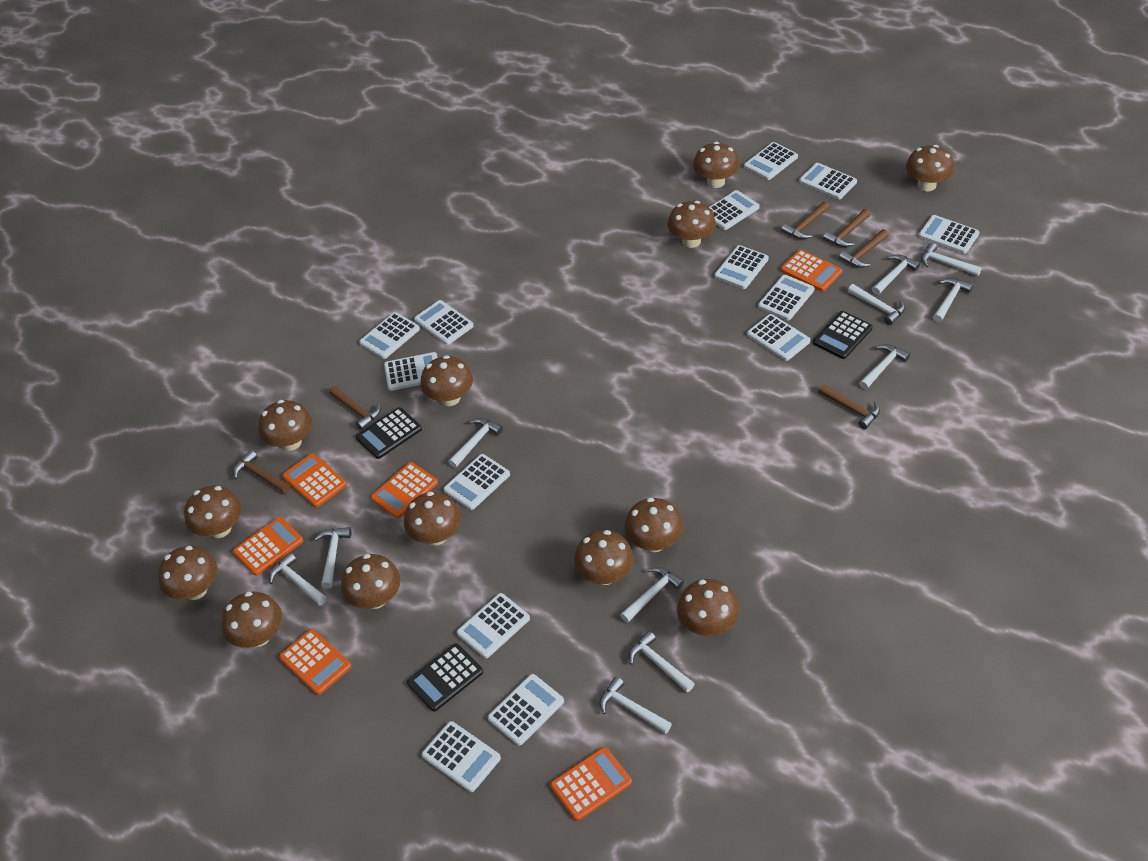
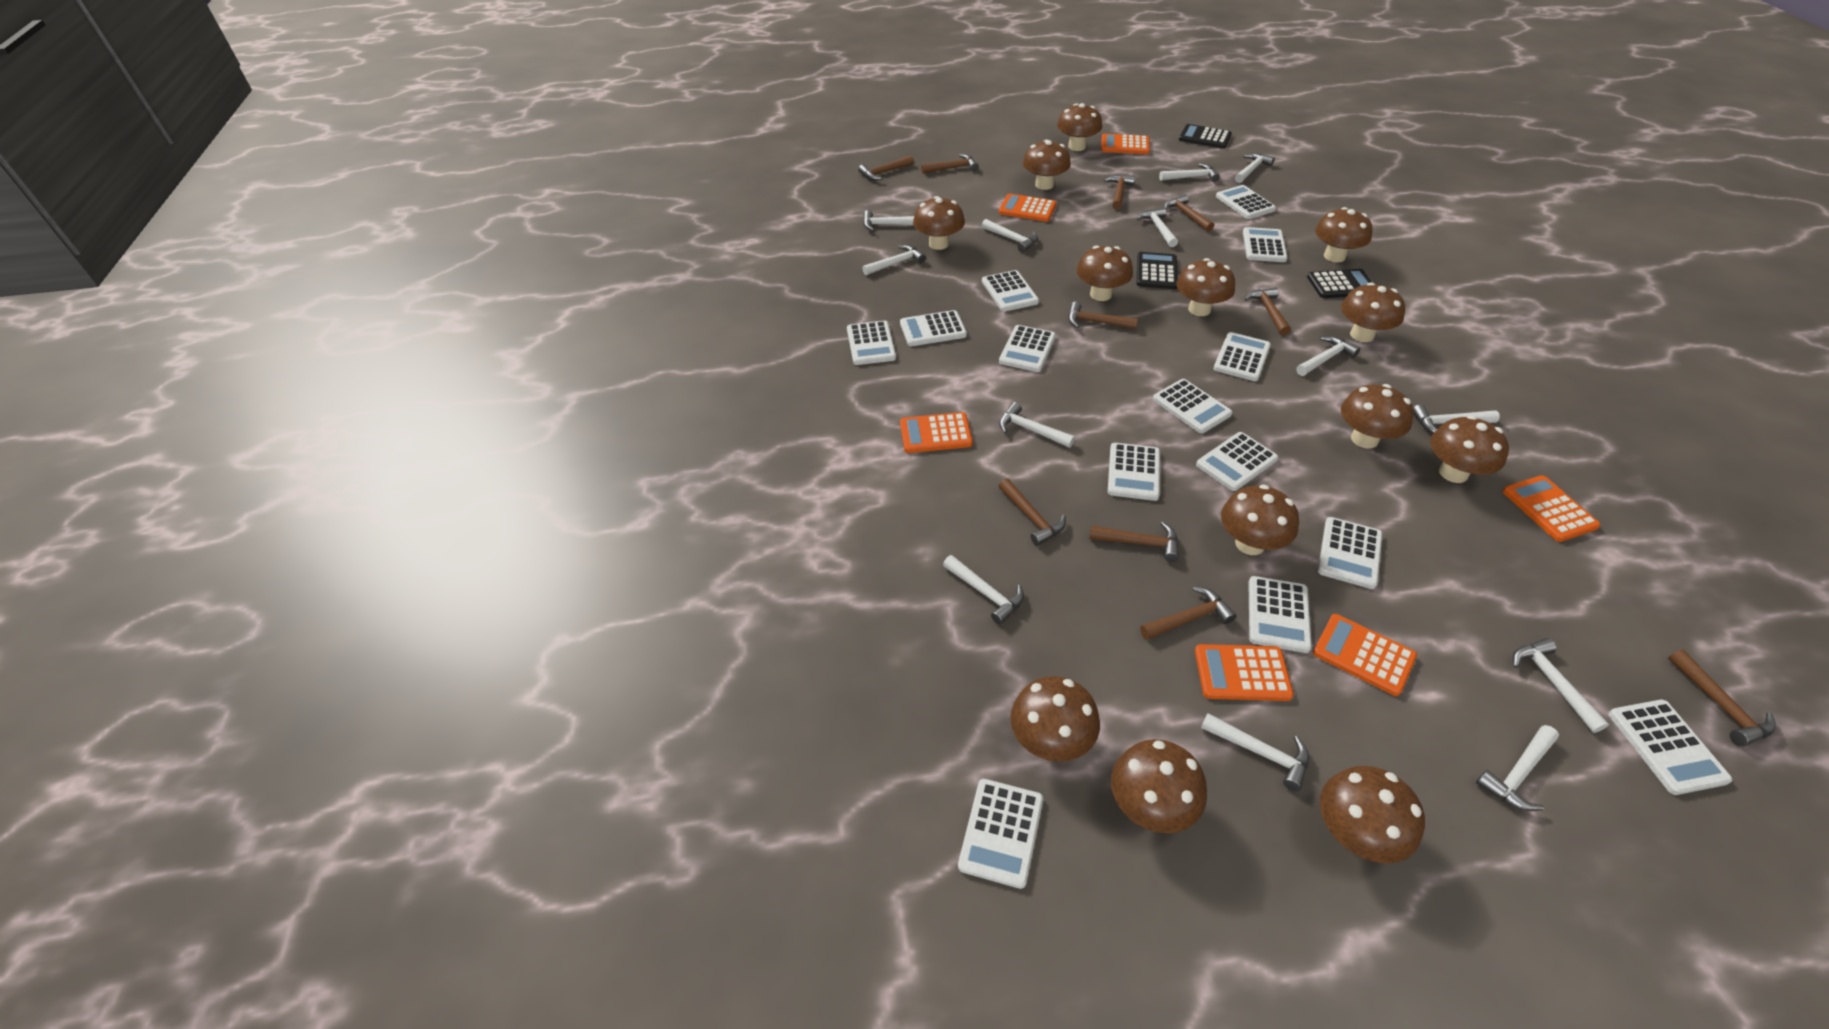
brown hammer: [233,450,290,493] [329,386,381,430] [781,202,829,239] [818,384,880,429] [823,209,870,247] [839,229,889,268] = 6 -> [858,155,914,180] [921,154,978,174] [999,479,1066,546] [1068,301,1138,329] [1089,522,1179,562] [1104,175,1135,210] [1140,586,1236,640] [1164,194,1214,232] [1245,287,1291,335] [1668,649,1776,747] = 10
white hammer: [269,552,327,605] [314,527,351,589] [448,418,503,468] [599,677,672,734] [620,567,684,623] [629,631,695,692] [848,284,905,325] [859,344,910,390] [872,255,920,295] [921,242,982,276] [933,278,973,323] = 11 -> [862,245,926,275] [863,210,914,231] [943,555,1024,625] [982,219,1038,253] [999,402,1075,448] [1137,208,1178,247] [1159,164,1220,182] [1201,713,1309,791] [1235,153,1275,183] [1296,336,1360,376] [1413,404,1500,434] [1476,725,1559,811] [1513,638,1609,733] = 13

